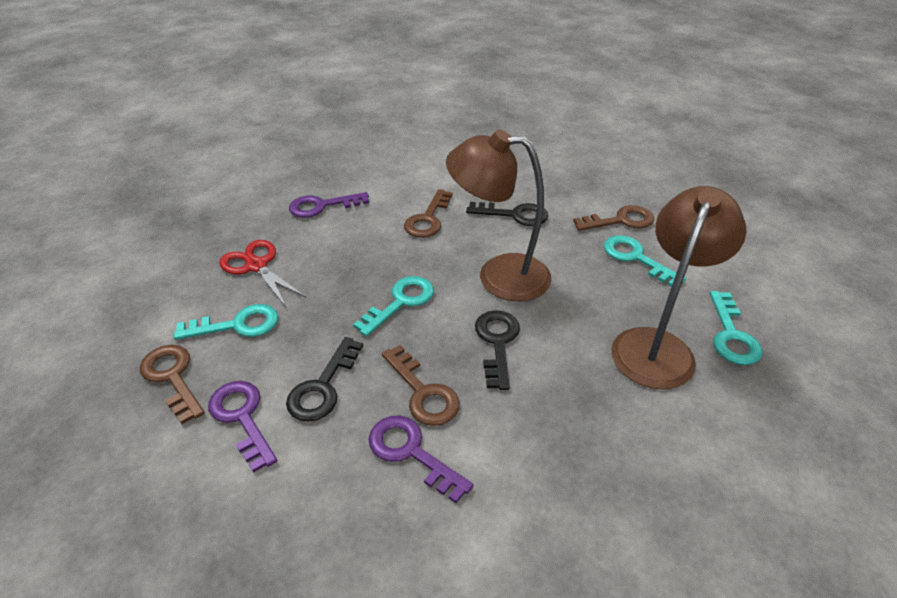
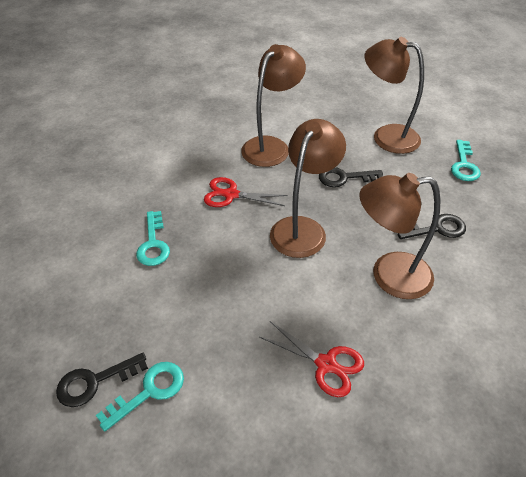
brown key: [140,345,205,424] [382,345,460,426] [404,189,453,238] [573,205,654,231] = 4 -> none = 0
brown lamp: [446,130,552,301] [611,186,747,390] = 2 -> [241,44,306,167] [270,119,346,258] [359,173,441,299] [364,37,424,154] = 4
purple key: [208,381,277,473] [289,192,369,218] [369,416,474,503] = 3 -> none = 0
red scissors: [219,240,306,307] = 1 -> [204,177,288,207] [259,321,364,397] = 2
turquoise key: [174,304,278,340] [353,276,434,337] [604,235,686,287] [710,291,762,365] = 4 -> [96,362,184,432] [136,211,170,266] [451,140,481,181] = 3

